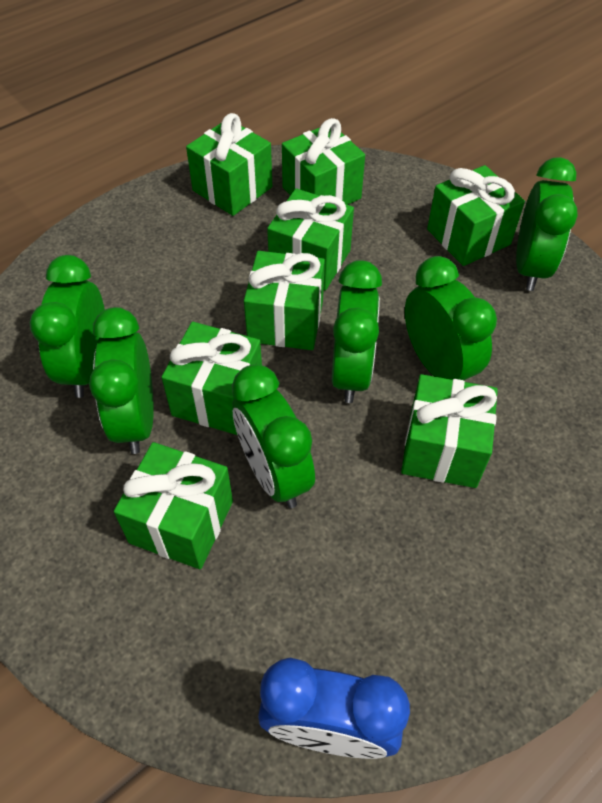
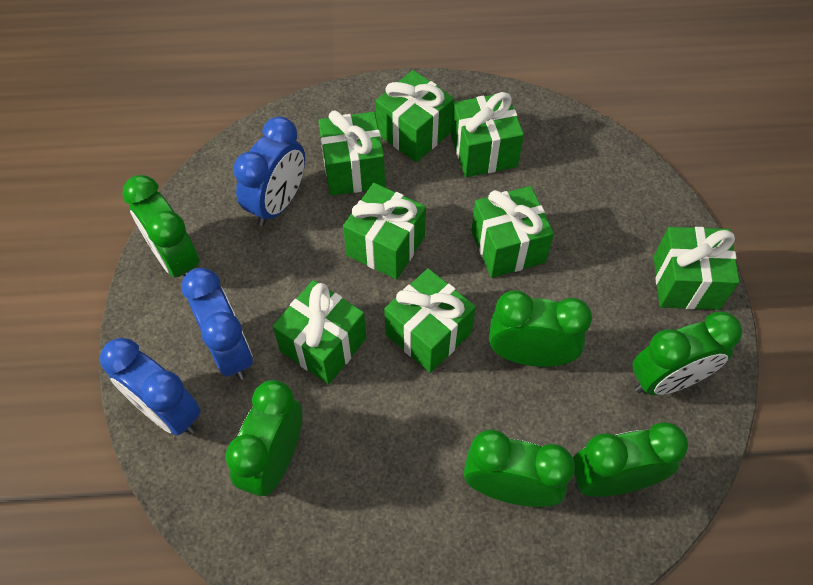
blue clock: [258,658,410,759] = 1 -> [100,338,201,436] [181,268,253,380] [233,117,305,226] = 3

